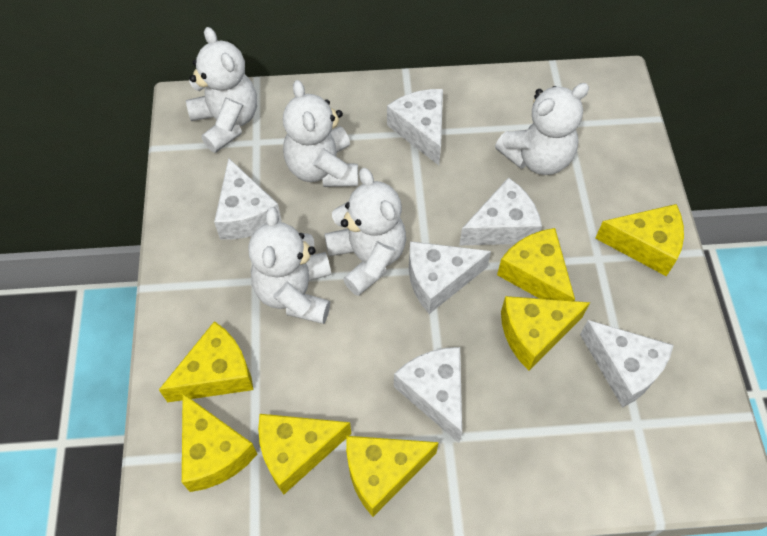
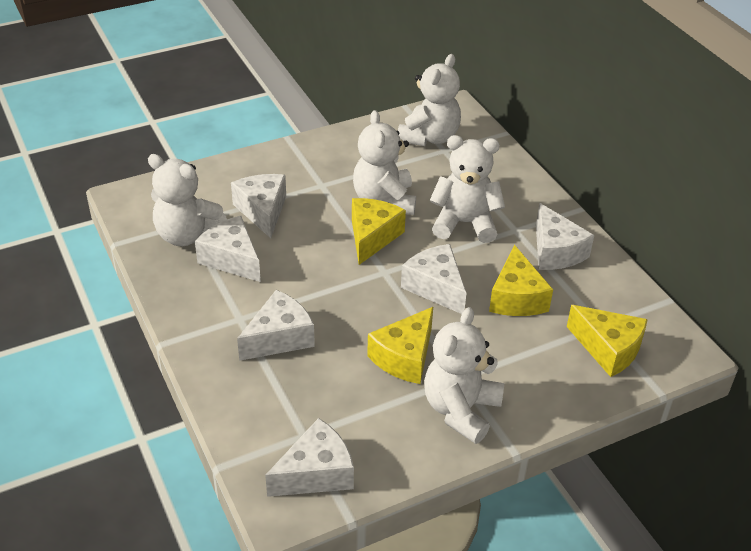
yellow cheese: [159,321,254,402] [182,394,257,492] [258,414,351,494] [346,436,439,517] [497,228,575,301] [501,296,590,370] [595,204,684,276] = 7 -> [352,198,406,265] [367,307,433,384] [489,245,553,316] [567,305,648,377] = 4

